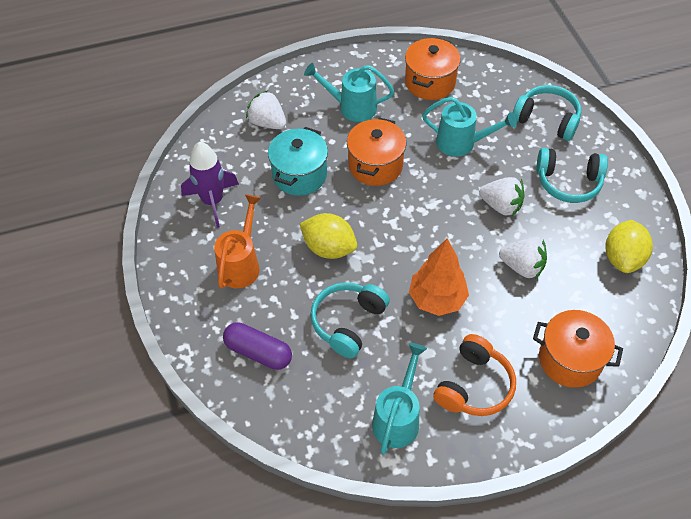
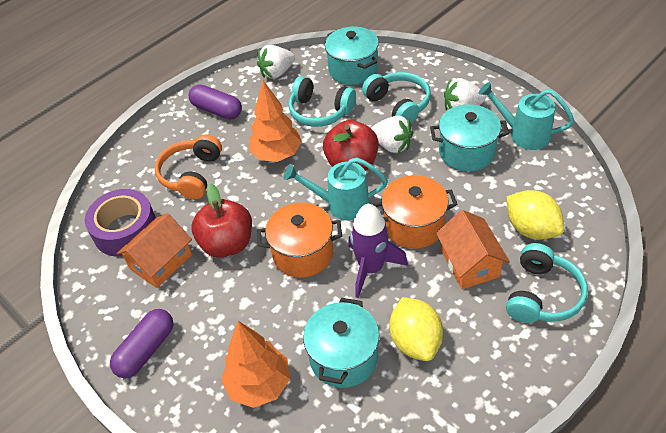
orange house: none = 0 -> [116,213,192,288] [436,210,510,289] = 2
orange pot: [347,117,406,186] [405,38,461,100] [533,310,623,388] = 3 -> [258,203,342,278] [373,175,458,249] = 2
orange tree: [409,238,469,316] = 1 -> [221,321,290,408] [248,81,302,162] = 2
orange watering can: [214,194,261,288] = 1 -> none = 0
purple capsule: [223,322,292,370] = 1 -> [110,309,173,378] [188,84,242,119] = 2
purple tape: none = 0 -> [85,189,156,256] = 1
red apple: none = 0 -> [192,183,252,258] [323,120,379,171] = 2
turquoise pot: [268,127,328,196] = 1 -> [303,298,380,388] [325,27,379,85] [430,104,509,171] = 3
turquoise watering can: [304,63,394,122] [372,343,427,454] [422,97,517,157] = 3 -> [284,157,388,220] [478,82,574,150] = 2

